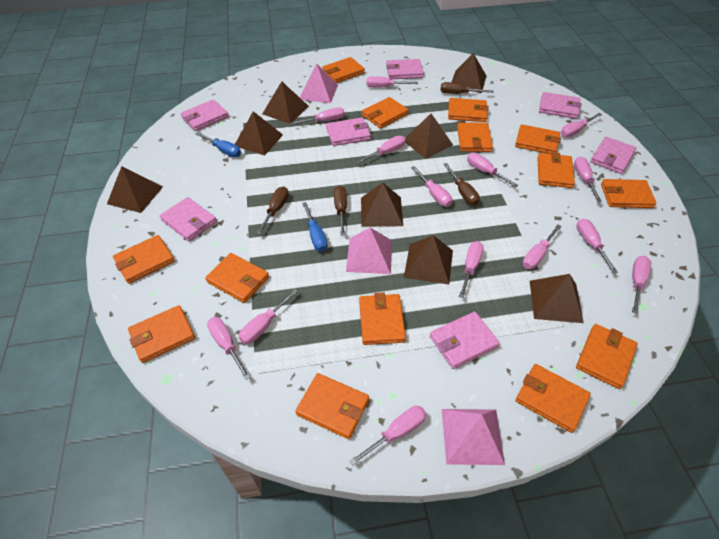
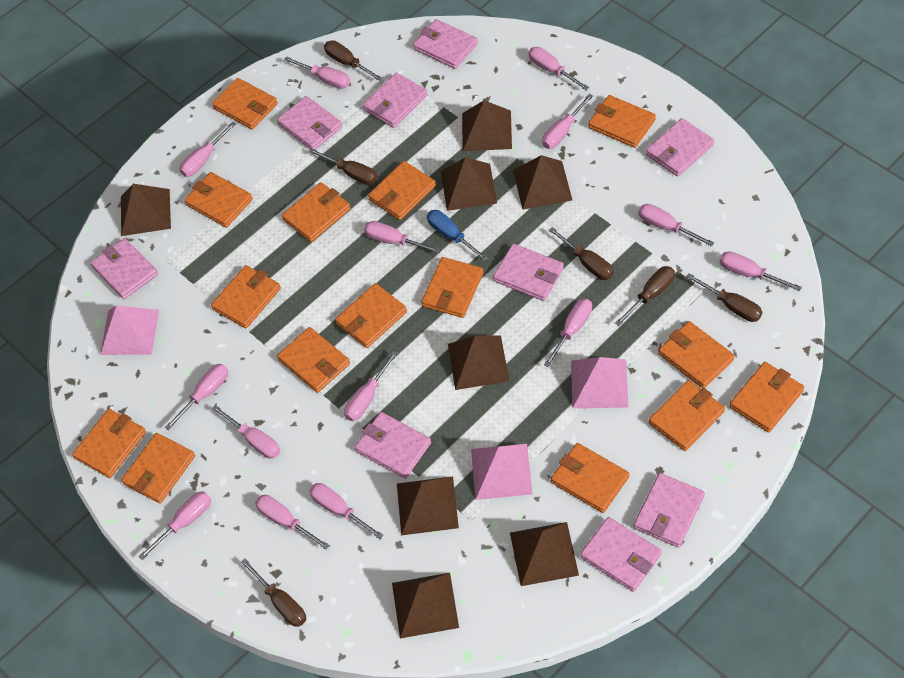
blue screwdriver: [195,132,241,157] [302,202,328,252] = 2 -> [427,210,489,262] = 1
brown screwdriver: [256,187,289,235] [334,186,347,235] [440,82,493,94] [443,163,480,206] = 4 -> [240,558,306,627] [309,148,377,185] [324,41,383,81] [548,227,613,280] [615,266,675,326] [686,273,762,322] = 6
orange wallet: [113,235,175,284] [128,305,195,363] [205,253,269,303] [295,373,369,439] [322,57,365,83] [359,292,406,345] [362,97,409,128] [448,98,489,122] [457,122,493,152] [515,124,561,154] [516,364,591,433] [537,152,575,188] [576,324,638,389] [601,179,657,208] = 14 -> [72,409,146,478] [121,433,195,504] [184,172,253,228] [211,265,281,328] [212,78,278,130] [277,327,350,393] [282,182,351,242] [335,283,407,348] [368,161,436,220] [421,257,484,318] [551,443,629,513] [588,95,656,148] [649,380,725,451] [658,321,735,388] [729,362,804,433] = 15
pink wallet: [160,197,217,241] [181,99,229,131] [326,117,371,146] [386,59,424,79] [430,312,500,369] [539,92,582,119] [590,137,636,174] = 7 -> [91,238,158,299] [277,96,342,149] [355,412,431,479] [363,73,428,128] [413,19,478,69] [493,244,564,301] [580,517,662,592] [634,473,705,548] [646,118,714,176] = 9

